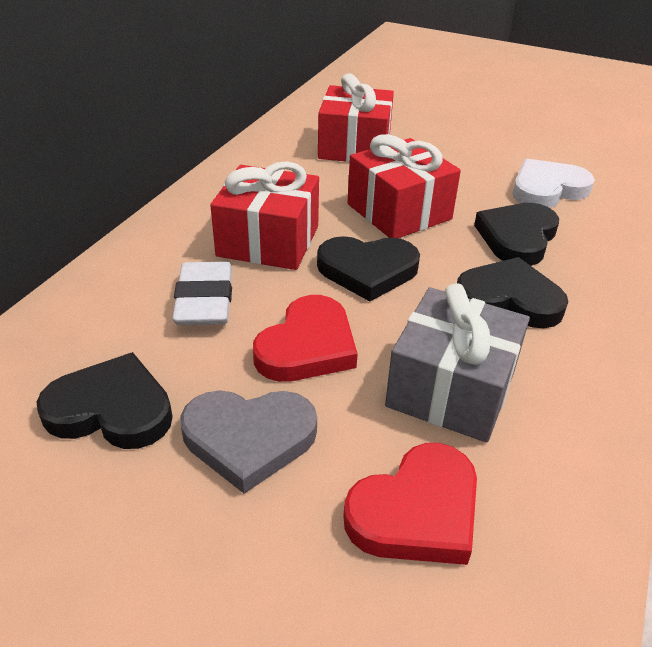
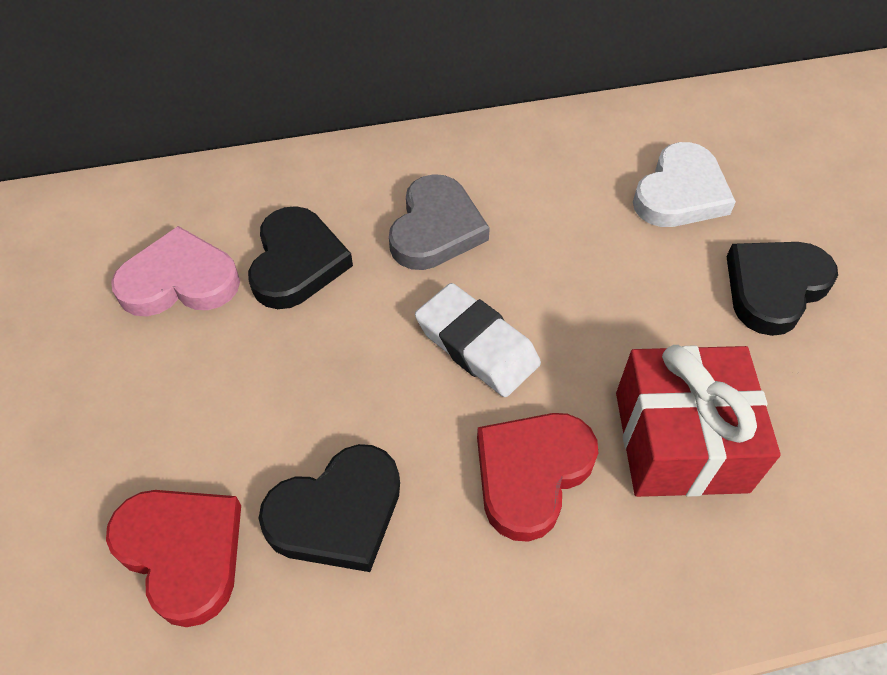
black heart: [37,352,173,449] [317,236,420,301] [457,257,568,328] [474,203,559,266] = 4 -> [248,206,353,309] [259,444,400,572] [726,242,838,336] = 3
grey gift: [385,283,530,443] = 1 -> none = 0
pink heart: none = 0 -> [111,226,240,316] = 1
red gift: [210,161,319,270] [318,73,394,162] [347,134,461,238] = 3 -> [616,345,781,497] = 1

